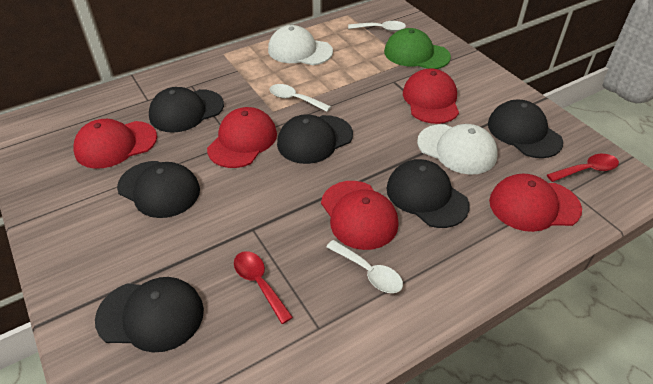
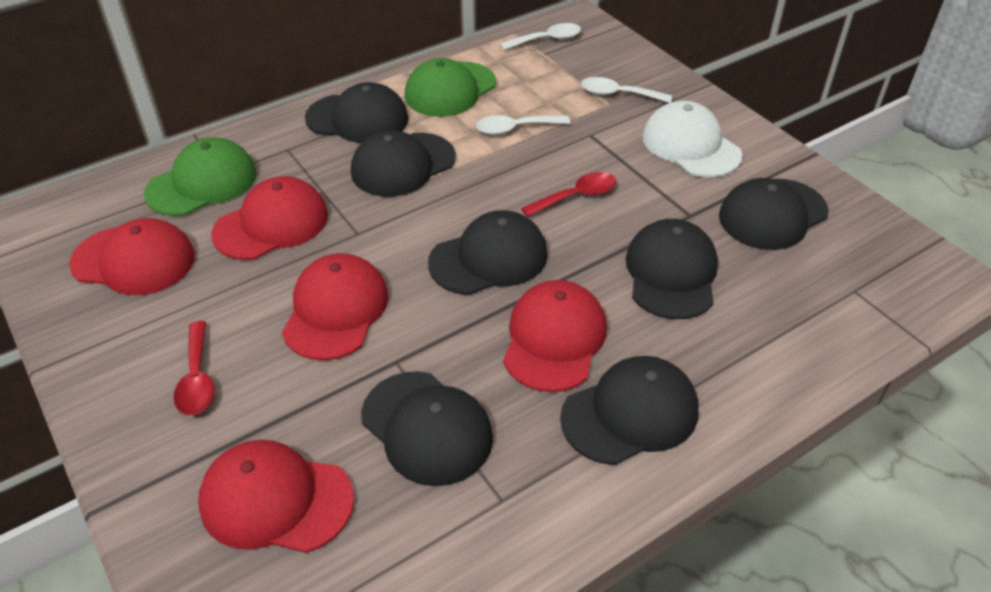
black cap: [95,277,204,352] [117,161,200,218] [149,87,224,133] [277,114,353,164] [386,159,470,228] [488,100,563,158] = 6 -> [305,82,408,143] [351,130,456,197] [361,371,493,486] [428,210,548,295] [560,356,699,465] [625,219,718,319] [719,178,829,250] = 7
green cap: [384,28,451,69] = 1 -> [144,137,257,216] [405,58,496,117] = 2
white cap: [268,25,333,65] [417,124,498,175] = 2 -> [643,101,742,177] = 1

